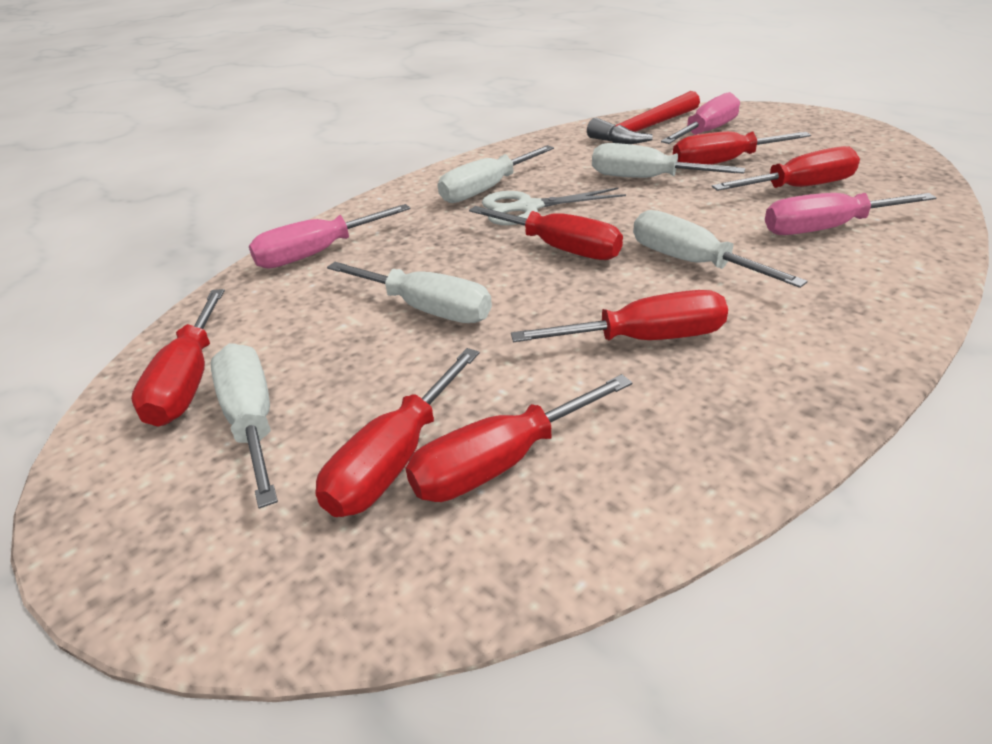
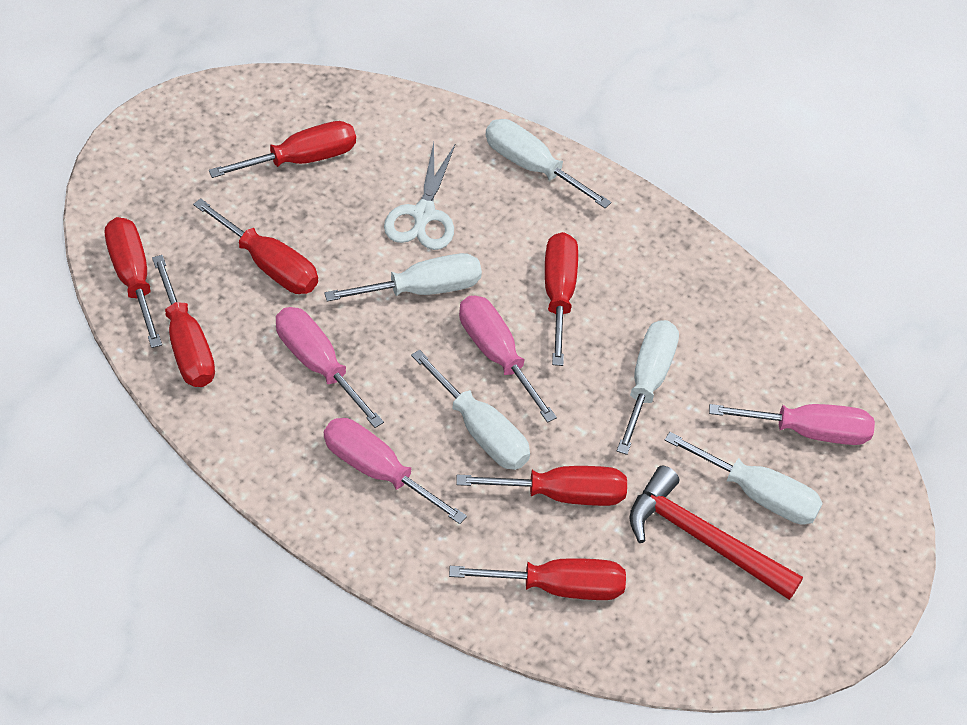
pink screwdriver: [249,204,410,269] [661,92,740,144] [765,193,937,235] = 3 -> [276,307,384,428] [324,418,467,524] [459,295,557,423] [709,404,875,445] = 4

